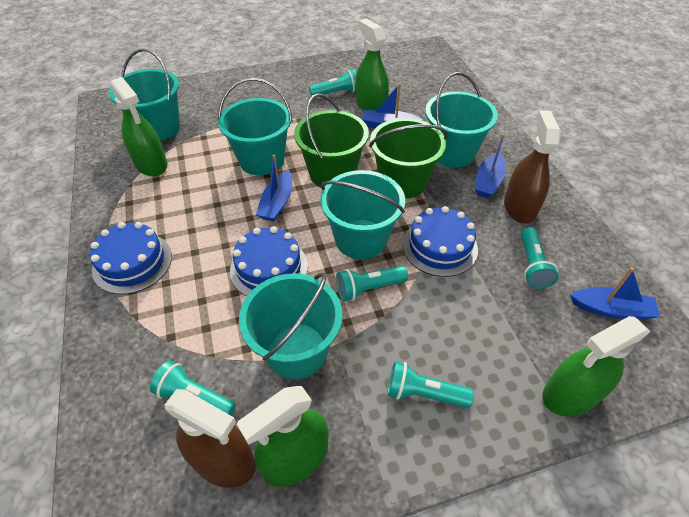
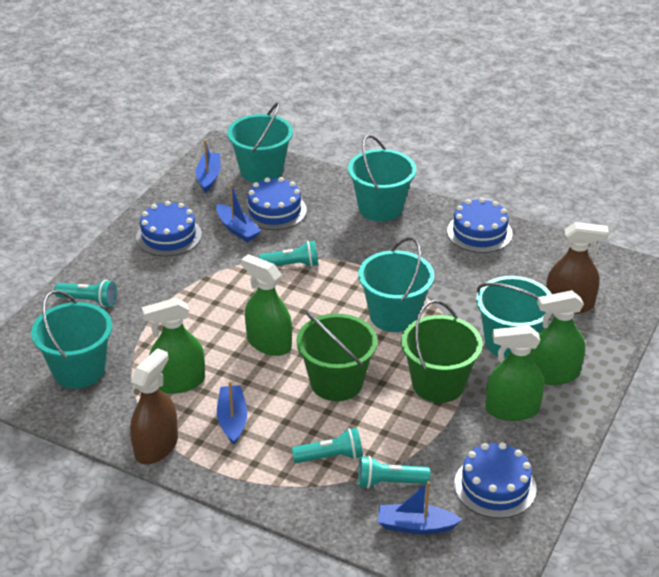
blue cake: [90,222,172,294] [230,226,308,296] [402,206,478,277] = 3 -> [136,201,202,257] [243,177,307,230] [447,198,512,253] [454,442,537,518] = 4
turquoise flashlight: [150,360,236,416] [309,69,357,96] [336,266,408,301] [387,361,474,408] [521,227,559,289] = 5 -> [54,280,117,307] [259,241,318,267] [292,428,363,463] [358,456,430,488] = 4

